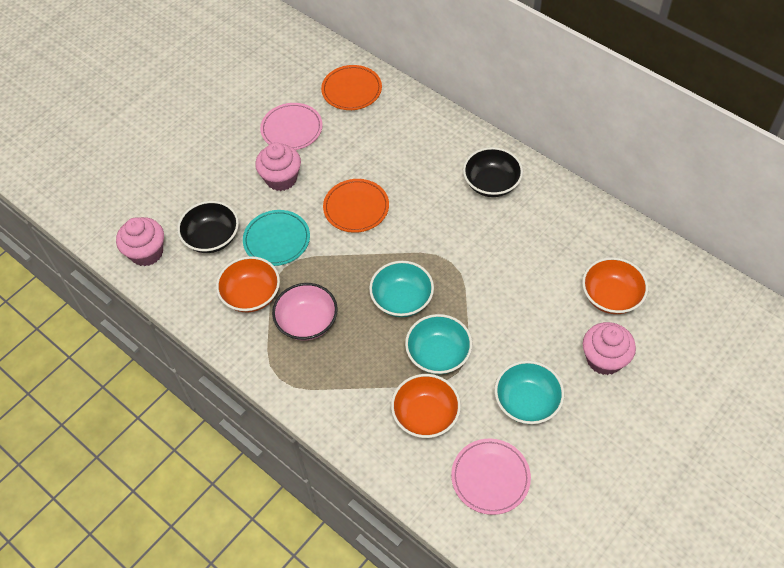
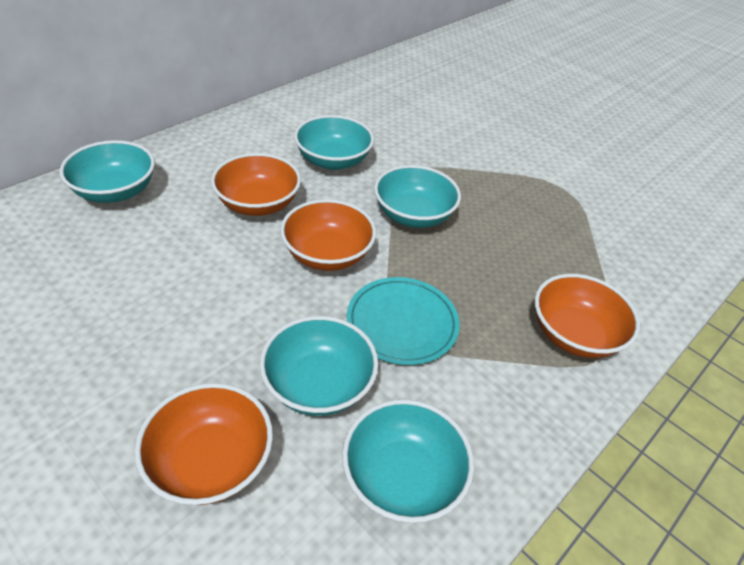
black bowl: [177,201,239,253] [463,147,523,197] = 2 -> none = 0
orange bowl: [216,256,280,313] [391,374,461,438] [582,257,648,314] = 3 -> [135,383,273,505] [211,153,301,216] [280,199,376,271] [535,274,640,358] = 4
orange plate: [321,65,382,110] [323,179,389,233] = 2 -> none = 0
pink bowl: [272,283,338,341] = 1 -> none = 0
pink cupcake: [116,217,164,266] [255,142,301,191] [583,322,636,375] = 3 -> none = 0
pink plate: [260,103,323,150] [451,439,531,515] = 2 -> none = 0
turquoise bowl: [369,261,434,317] [405,314,472,374] [495,361,564,424] = 3 -> [59,140,155,203] [260,316,378,416] [294,115,374,170] [342,399,474,523] [374,165,461,228] = 5

